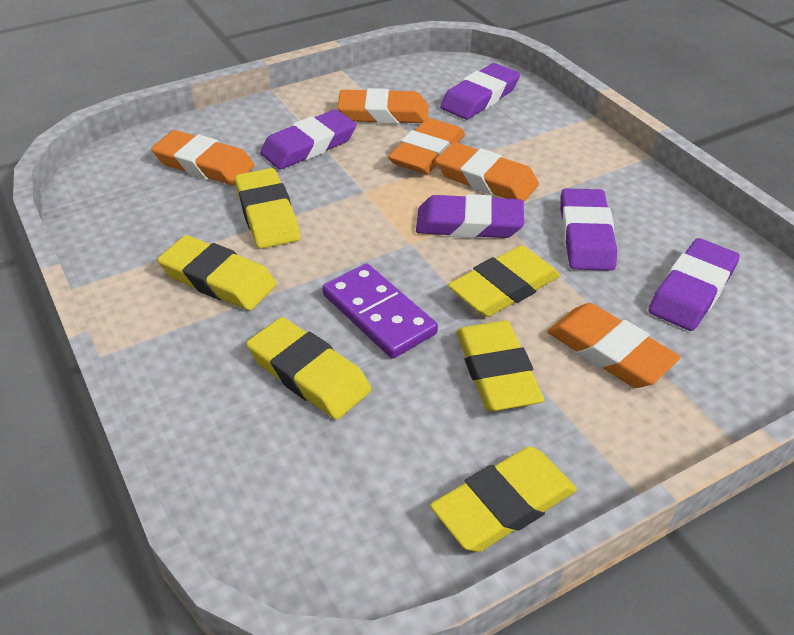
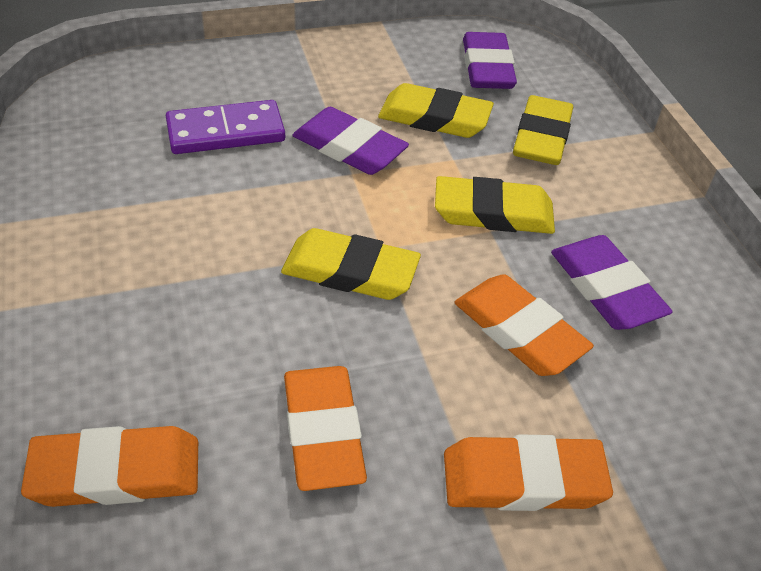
orange eraser: [151,130,255,186] [337,88,428,124] [388,118,465,174] [435,142,539,202] [547,303,681,388] = 5 -> [21,426,198,507] [284,366,367,491] [444,434,613,511] [454,274,594,376] = 4
purple eraser: [260,109,357,170] [416,194,524,238] [440,63,520,120] [560,188,617,271] [648,238,740,331] = 5 -> [292,107,409,175] [463,32,517,89] [551,235,673,330] = 3
yellow eraser: [157,235,276,311] [235,168,300,249] [246,317,371,420] [430,447,577,552] [448,246,560,317] [456,321,544,411] = 6 -> [281,228,421,300] [378,83,494,138] [435,176,555,234] [513,95,573,165] = 4

